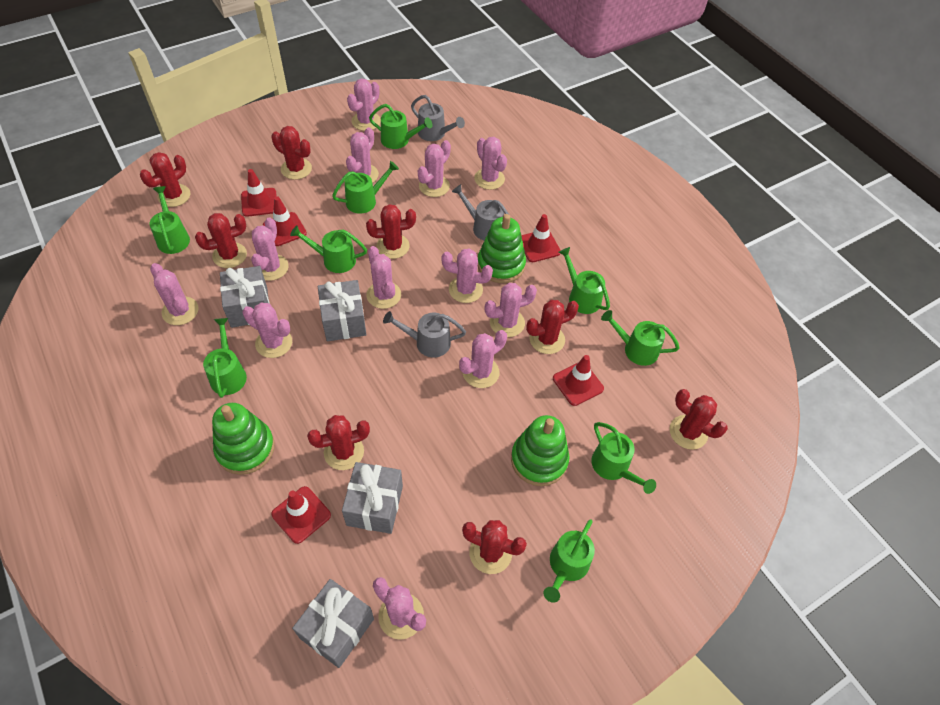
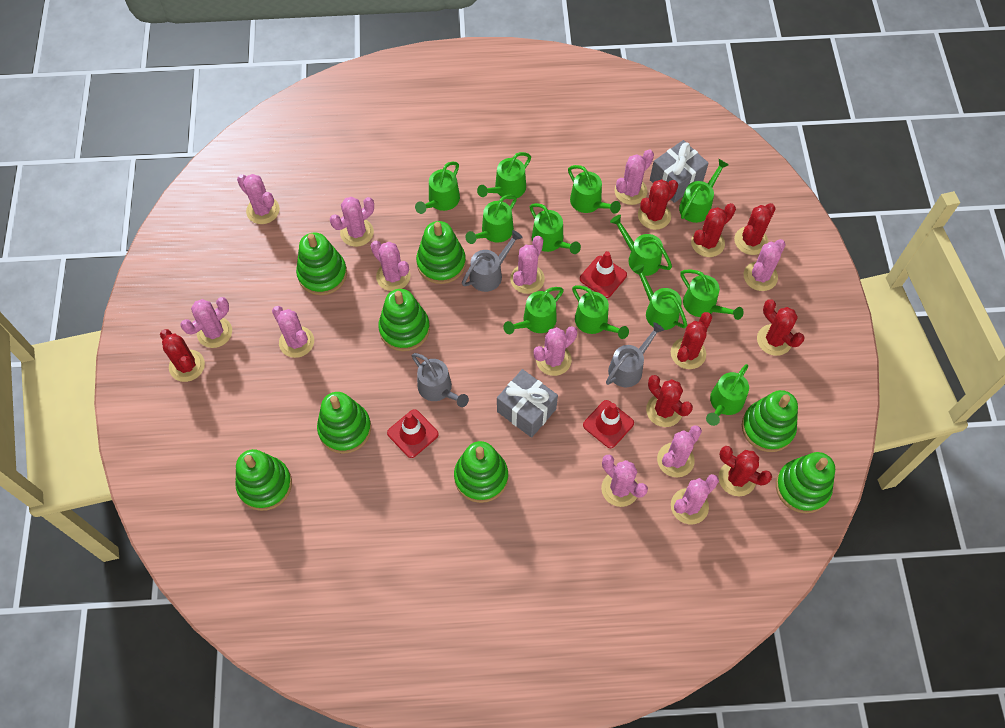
green stacking toy: [212,403,275,475] [478,214,526,283] [511,415,570,486] = 3 -> [235,449,292,511] [296,232,347,295] [317,392,371,454] [378,289,430,351] [416,221,466,284] [454,441,508,503] [742,390,798,452] [776,452,835,513] = 8
green watering can: [149,186,190,254] [203,318,247,398] [290,225,367,273] [332,161,399,214] [369,104,432,149] [544,519,595,603] [559,247,610,314] [591,422,656,494] [601,310,680,366] = 9 -> [415,162,460,214] [465,195,517,244] [477,152,531,199] [503,287,564,334] [530,203,581,254] [568,165,621,214] [572,285,629,339] [610,215,672,276] [632,264,687,330] [679,159,729,223] [680,270,744,320] [706,364,749,426] = 12
grey gift: [220,266,270,328] [292,579,374,668] [318,280,367,341] [342,462,403,534] = 4 -> [497,369,558,438] [650,140,709,203] = 2
red traffic cone: [241,169,277,217] [263,196,307,246] [271,486,331,544] [521,214,561,262] [553,355,604,406] = 5 -> [387,409,439,458] [580,251,627,298] [583,400,634,448] = 3

